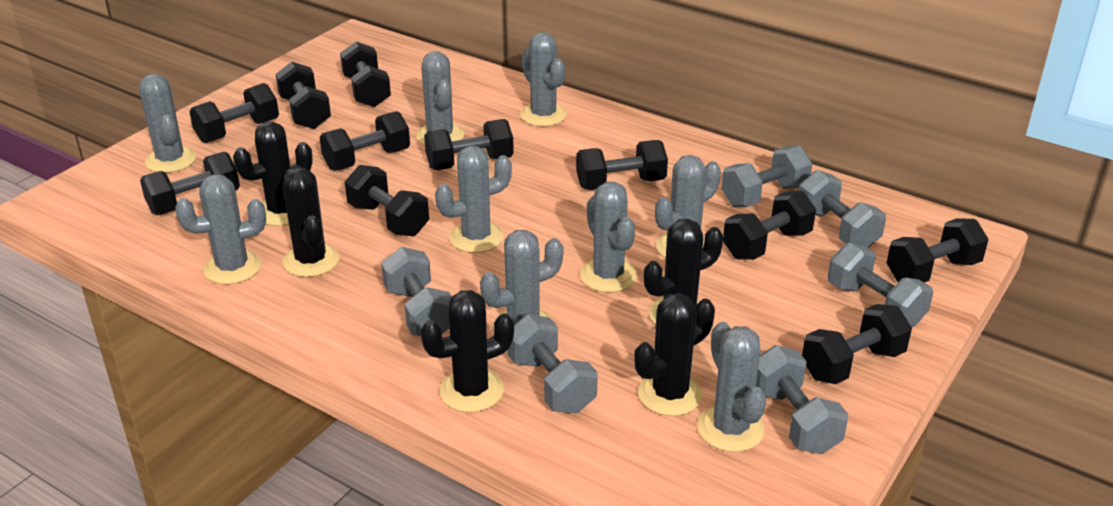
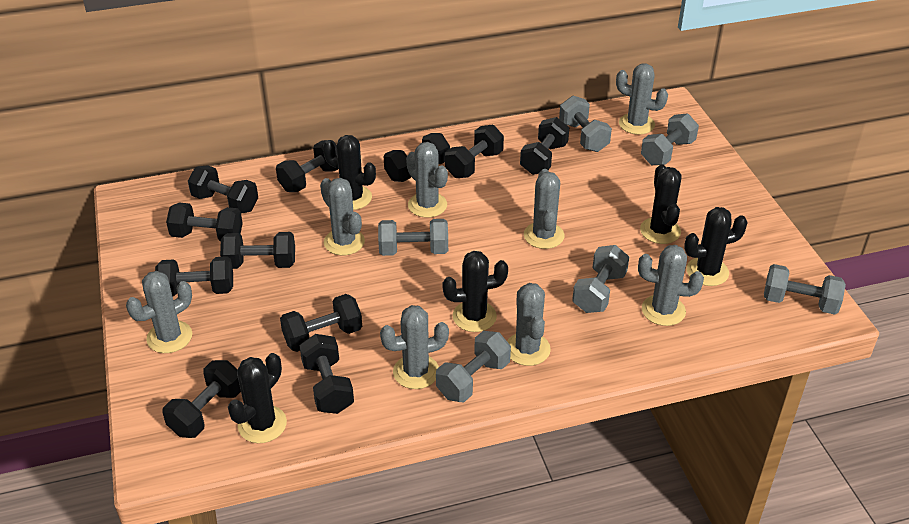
grey cactus: [139,74,196,173] [175,174,266,284] [416,51,464,145] [435,146,512,253] [480,230,563,327] [520,32,567,127] [580,182,637,293] [655,155,721,258] [697,322,766,452] = 9 -> [126,271,192,353] [320,178,365,255] [380,305,449,389] [406,142,448,218] [507,283,551,366] [524,169,564,249] [616,64,668,135] [638,245,704,326] = 8

